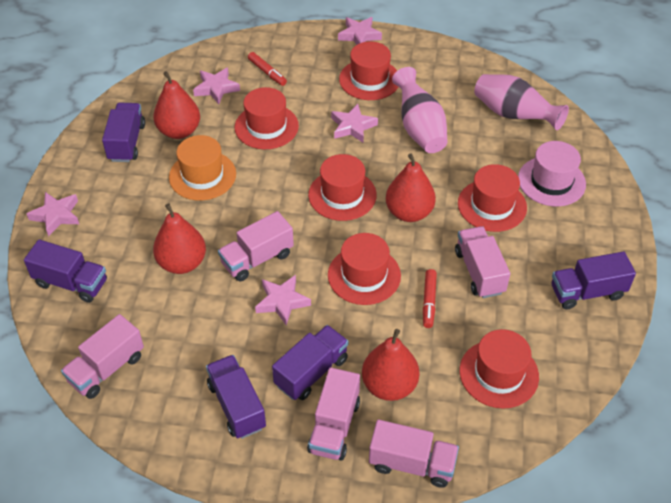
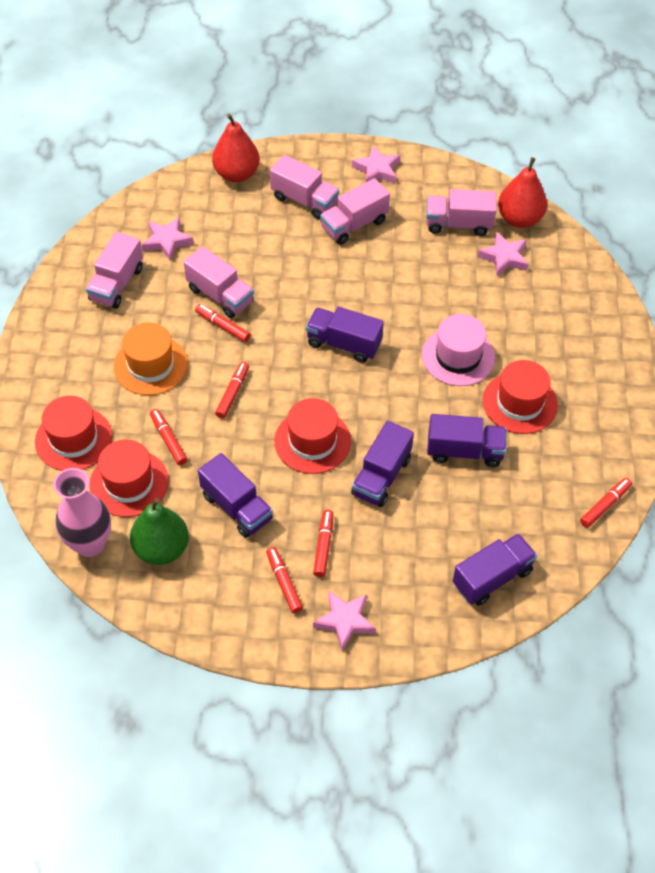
green pear: none = 0 -> [130,498,189,565] = 1
pink star: [26,192,79,237] [193,68,240,104] [255,275,311,325] [331,104,378,143] [338,17,382,45] = 5 -> [142,217,194,261] [313,591,376,651] [352,145,400,184] [477,232,528,277] = 4
pink vase: [392,67,448,153] [474,74,569,130] = 2 -> [53,468,111,557] = 1
red hat: [235,87,299,149] [308,154,377,221] [328,233,401,305] [339,41,398,100] [458,164,527,232] [459,329,539,409] = 6 -> [35,396,112,471] [89,440,169,517] [274,398,351,474] [483,360,558,434] = 4
red marker: [248,52,287,86] [423,269,437,328] = 2 -> [150,409,188,465] [195,304,251,342] [215,362,249,419] [266,547,303,613] [313,509,333,577] [580,478,632,528] = 6
red pear: [153,71,200,139] [153,203,206,274] [362,329,419,401] [386,154,436,222] = 4 -> [212,114,260,182] [498,157,547,228] = 2

